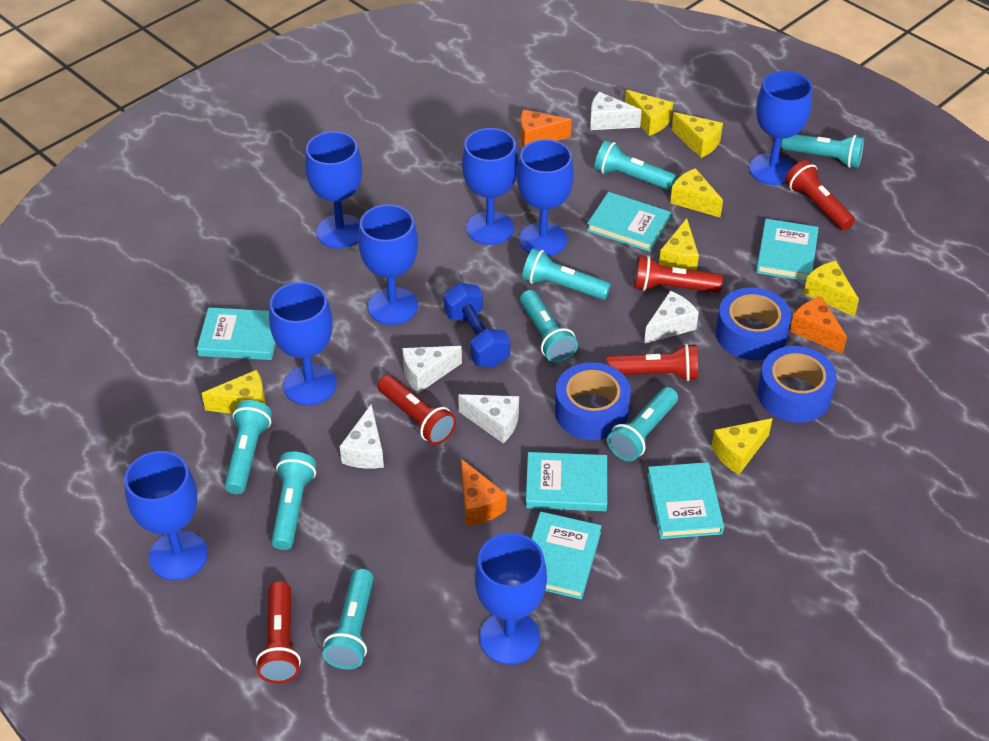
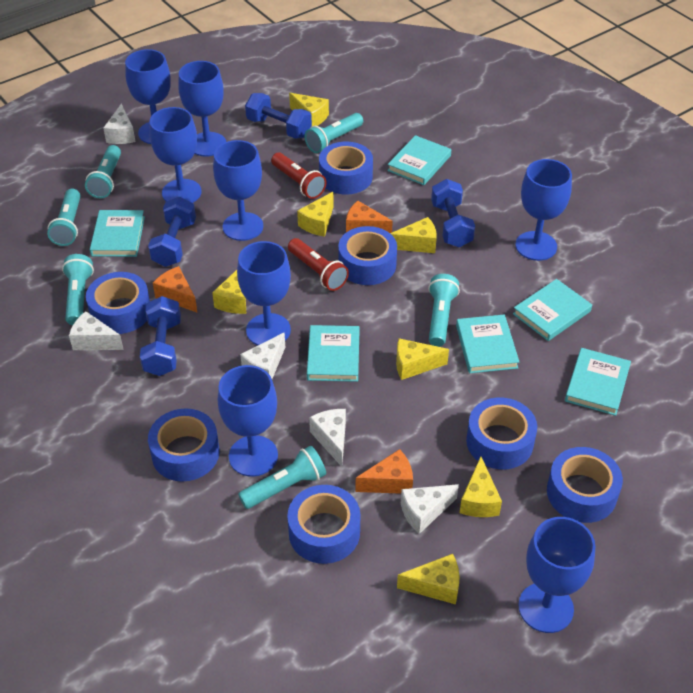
blue dumbbell: [444,283,510,368] = 1 -> [140,296,181,376] [148,197,196,267] [245,93,312,139] [431,179,475,247] = 4
blue tape: [555,362,631,440] [716,287,791,361] [757,346,837,423] = 3 -> [86,272,150,334] [148,408,220,482] [287,485,360,564] [319,142,373,195] [338,226,397,285] [466,397,537,469] [547,447,623,523] = 7
red flashlight: [256,581,301,683] [378,375,456,445] [606,343,698,381] [634,256,723,293] [785,160,855,230] = 5 -> [271,153,326,199] [288,238,349,291] = 2
turquoise flashlight: [224,400,272,494] [271,452,316,550] [323,569,374,669] [520,290,578,363] [522,248,611,300] [594,141,677,190] [607,387,678,462] [781,134,864,168] = 8 -> [47,189,81,246] [62,254,94,325] [85,145,121,198] [238,445,326,509] [305,113,363,153] [428,274,460,347] = 6

